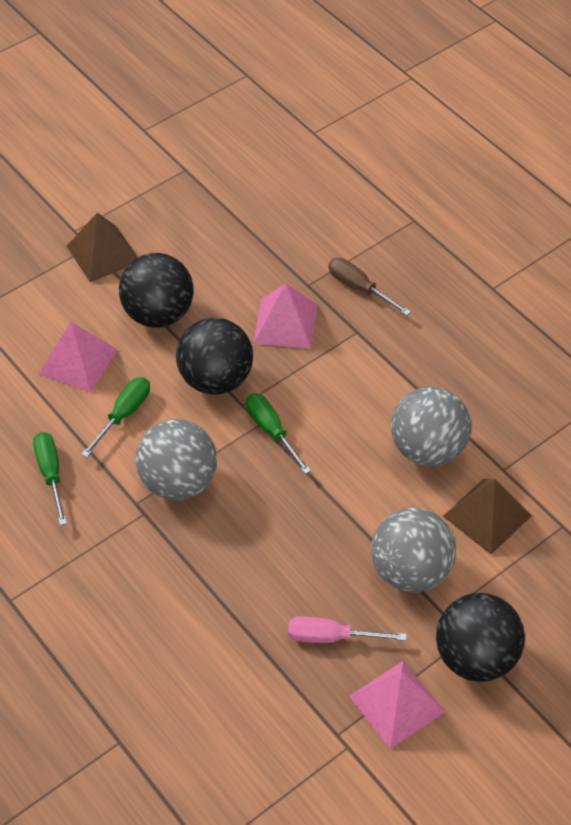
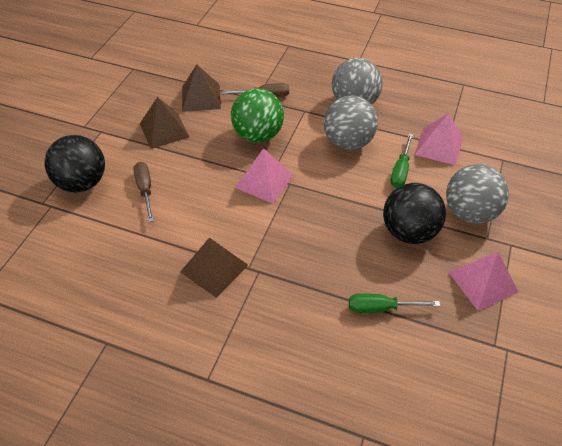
black ball: [119,253,194,328] [176,318,253,395] [436,593,525,682] = 3 -> [45,135,105,192] [383,183,446,244] = 2
brown pyramid: [67,213,138,282] [443,479,532,554] = 2 -> [140,97,189,149] [180,237,248,298] [182,64,221,112] = 3
brown screwdriver: [328,258,411,316] = 1 -> [133,162,154,222] [222,83,289,97] = 2
green ball: none = 0 -> [231,89,284,143] = 1
green screwdriver: [33,432,67,525] [81,377,150,458] [246,393,311,474] = 3 -> [349,293,440,313] [391,134,413,188] = 2
pink screwdriver: [288,616,407,643] = 1 -> none = 0

